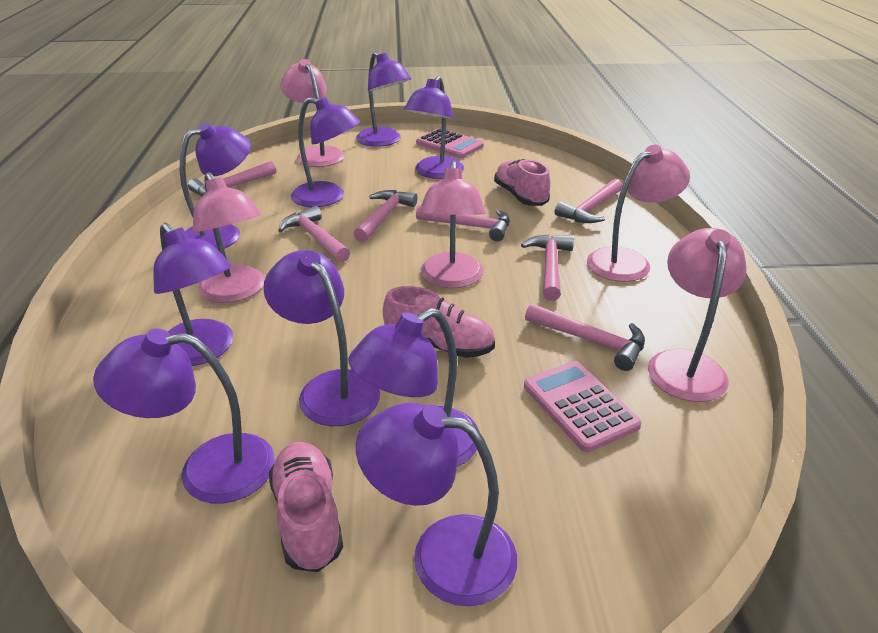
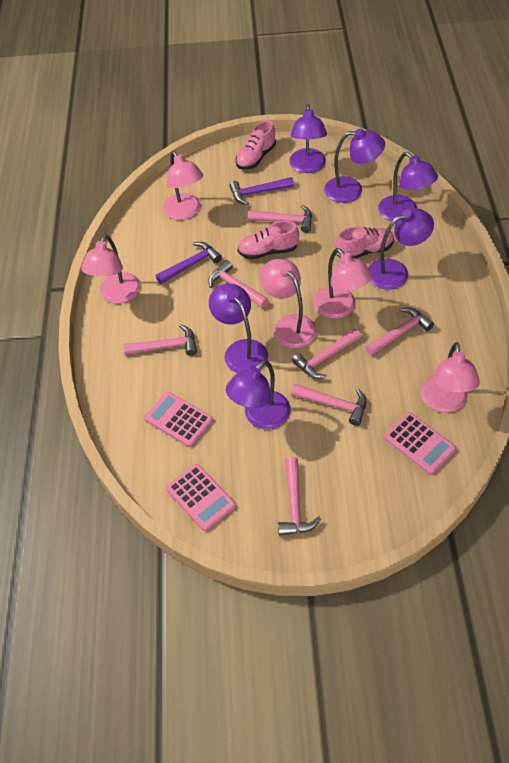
pink calculator: [416,128,484,158] [524,361,642,452] = 2 -> [144,392,213,447] [166,464,236,531] [384,412,456,474] = 3
purple hammer: none = 0 -> [156,242,222,284] [229,177,294,205] = 2
purple lamp: [93,329,275,504] [153,223,233,366] [180,122,251,249] [263,250,380,426] [291,97,360,207] [348,308,479,467] [356,52,411,147] [356,403,517,606] [404,76,464,179] = 9 -> [209,283,268,373] [226,360,290,429] [289,104,327,173] [324,129,385,203] [368,208,434,289] [378,152,438,221] = 6

